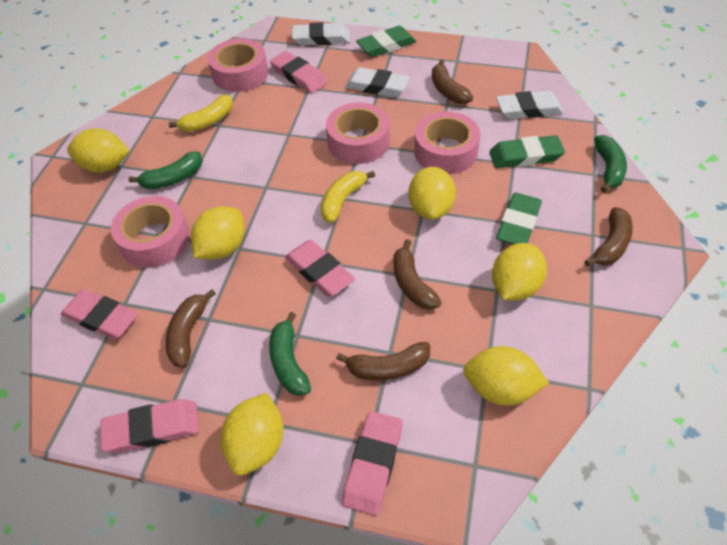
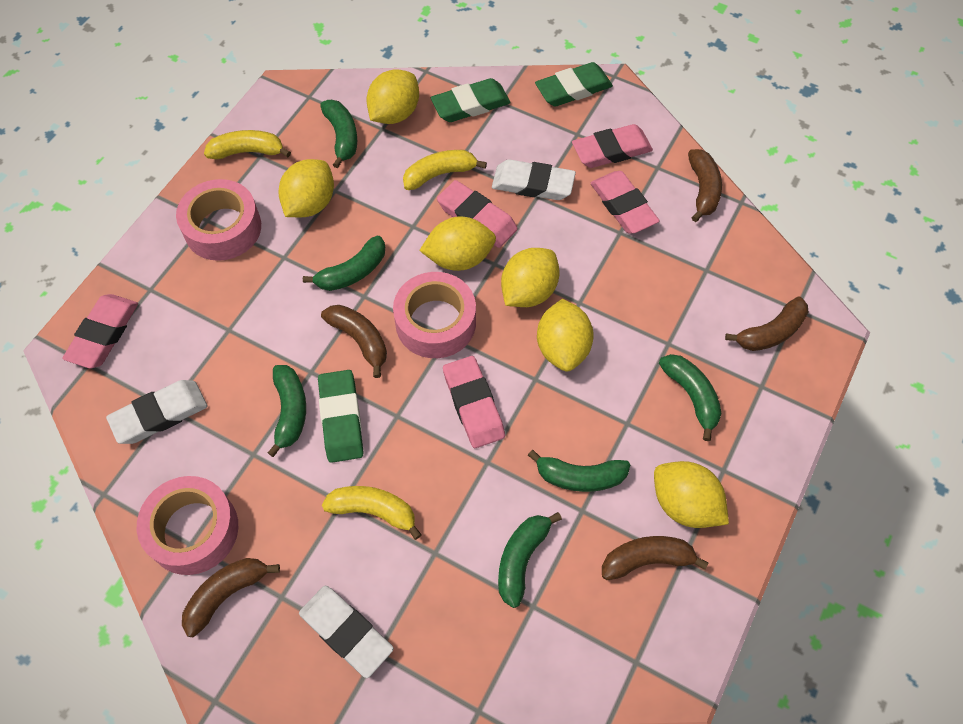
green banana: [129,151,203,189] [269,312,311,396] [594,135,627,193] = 3 -> [267,365,306,457] [303,236,385,291] [320,100,357,168] [498,512,562,608] [528,450,630,492] [659,354,722,441] = 6
pink tape: [111,196,190,268] [208,38,268,92] [326,103,390,164] [414,111,480,174] = 4 -> [137,476,238,575] [176,179,261,261] [393,272,476,358] = 3
yellow banana: [169,95,233,132] [321,171,375,223] = 2 -> [204,130,291,159] [322,486,422,540] [403,150,487,190] = 3

